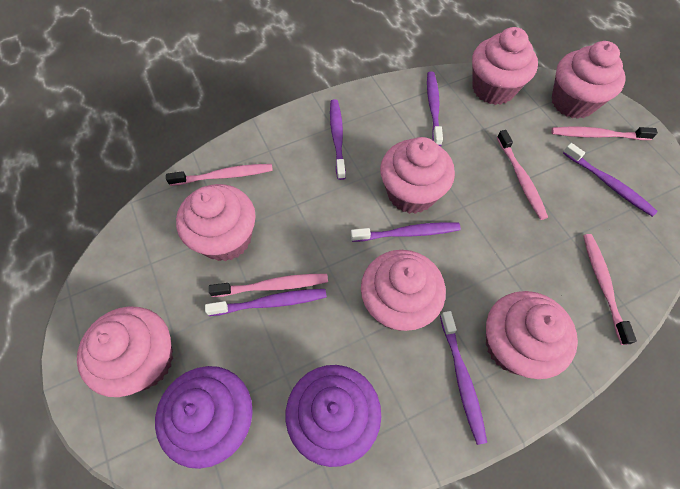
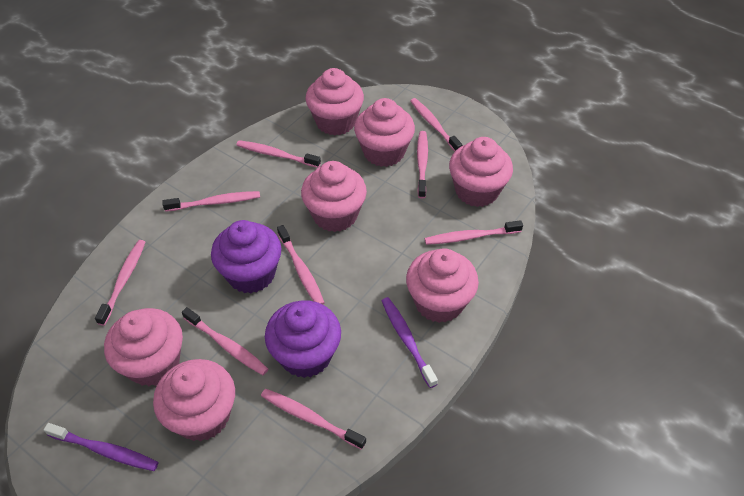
pink toothbrush: [166,164,273,186] [209,274,328,297] [497,130,548,220] [551,127,658,140] [583,234,637,345] = 5 -> [95,240,145,326] [162,191,260,212] [182,307,268,375] [236,140,321,168] [261,389,366,450] [277,225,325,304] [410,98,462,151] [417,131,428,199] [425,220,523,245] = 9
purple toothbrush: [205,289,327,316] [330,99,346,180] [351,222,461,242] [427,71,443,146] [440,311,487,445] [563,143,658,217] = 6 -> [44,423,158,471] [382,297,438,388] = 2

